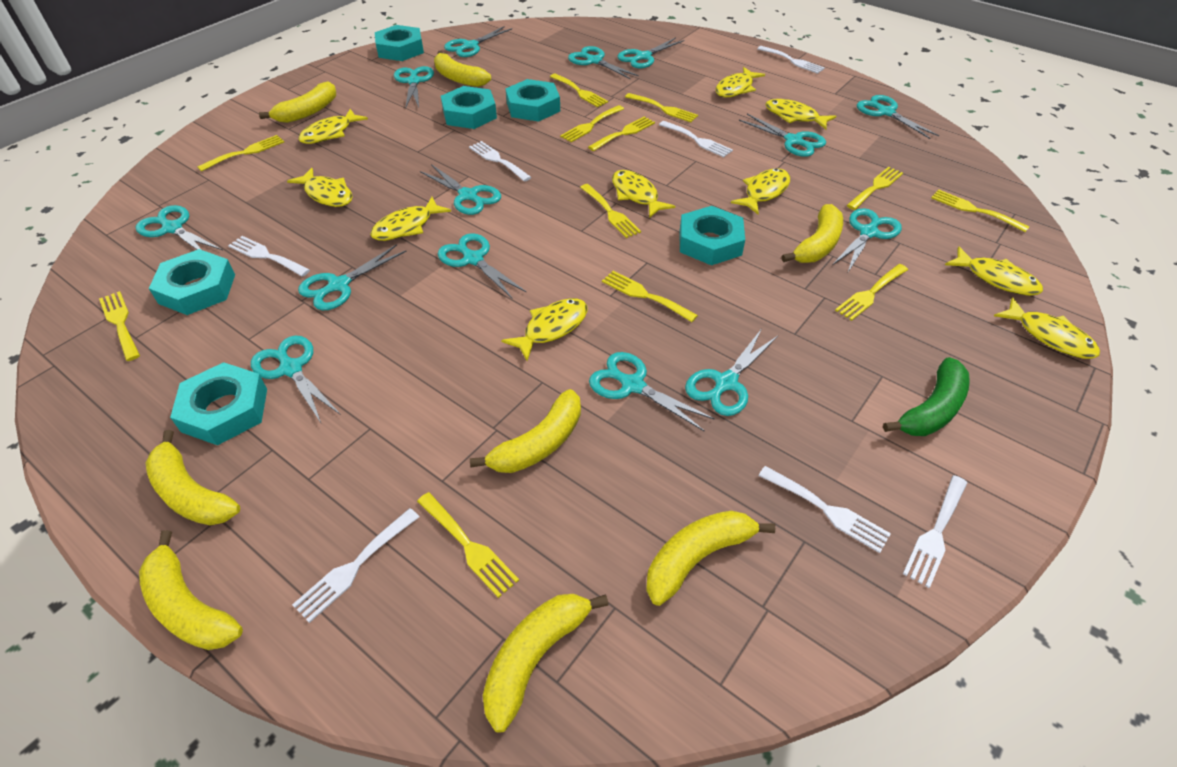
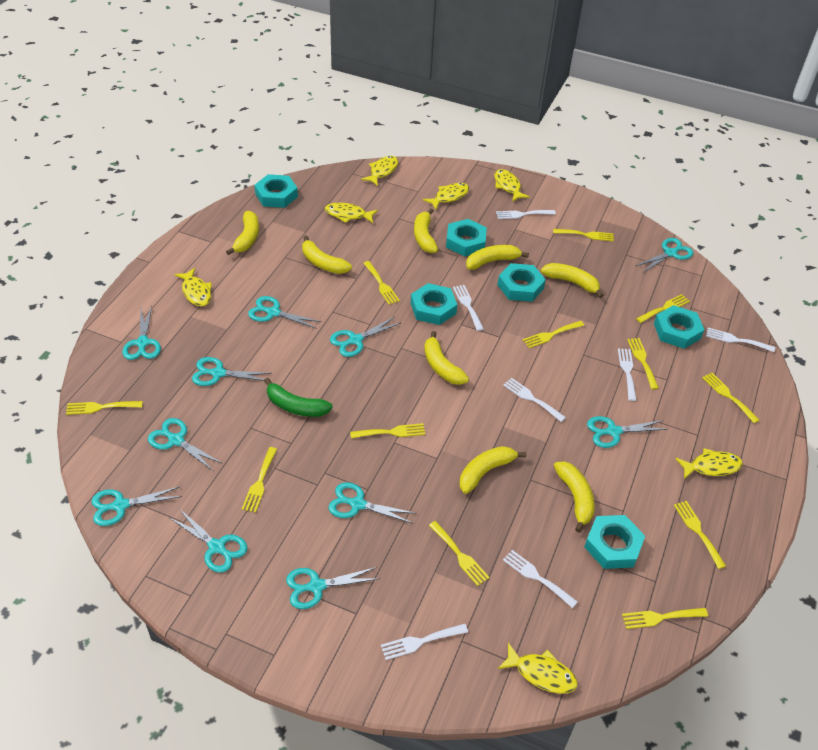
turquoise scissors: [136,205,222,250] [251,335,341,423] [298,244,406,310] [394,66,434,108] [420,164,501,215] [438,233,526,299] [444,26,512,57] [568,46,639,80] [589,352,715,432] [618,38,684,68] [685,330,778,416] [739,114,826,157] [832,208,902,272] [857,95,939,139] = 14 -> [92,487,182,526] [123,306,161,360] [148,418,223,471] [170,509,247,573] [192,357,271,386] [248,296,322,329] [286,567,380,609] [328,482,417,523] [330,317,401,357] [587,416,667,448] [636,238,693,273] = 11
yellow fish: [287,168,353,207] [298,109,368,144] [370,197,451,241] [501,298,588,361] [612,170,675,218] [715,67,765,97] [731,168,790,214] [765,99,836,129] [945,246,1043,296] [994,297,1100,359] = 10 -> [174,268,212,306] [325,203,378,223] [361,156,398,186] [423,183,469,209] [494,169,530,202] [498,643,577,694] [675,448,743,479] = 7

